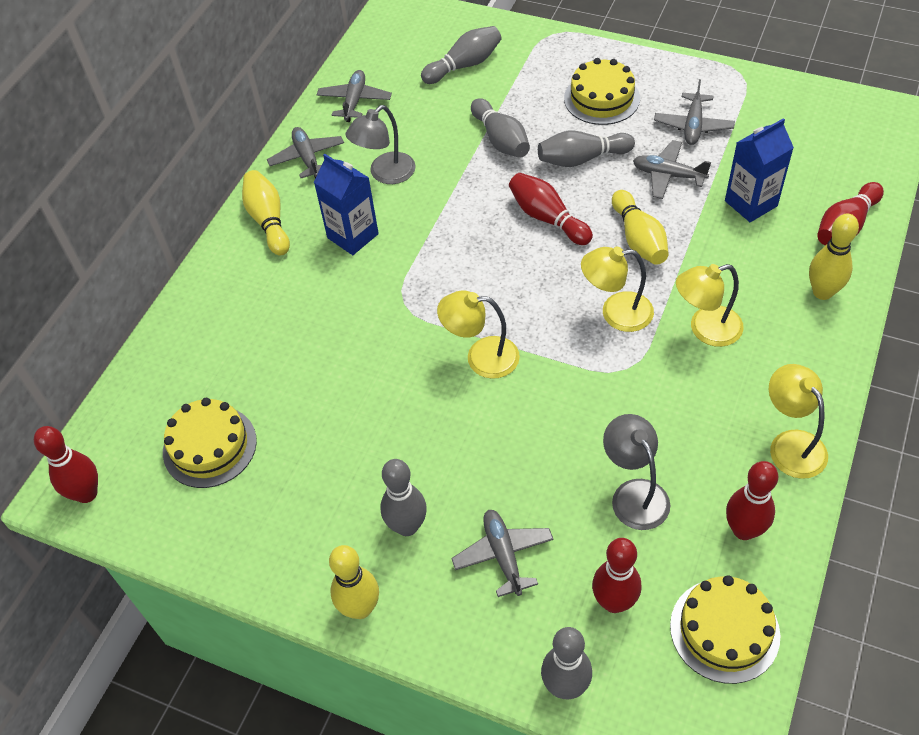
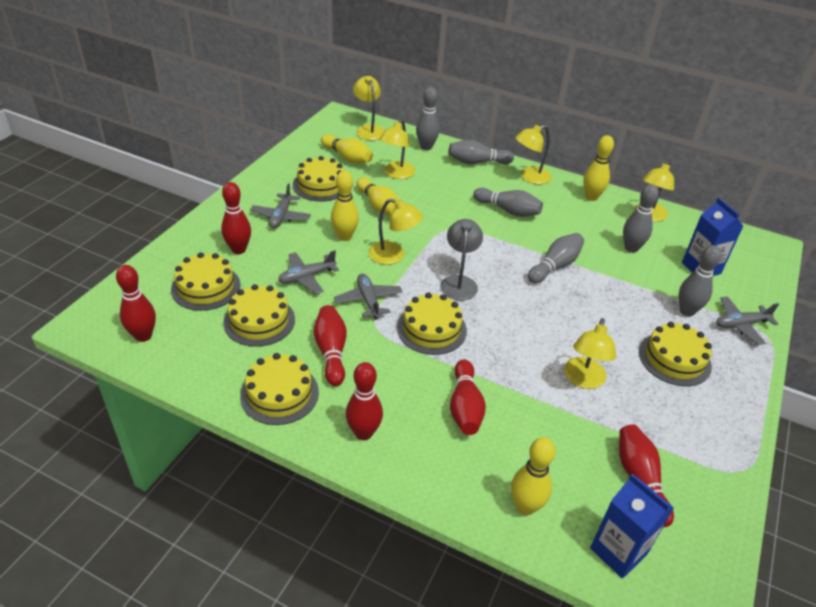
grey bowling pin: [380,459,427,536] [421,26,502,84] [471,98,530,158] [538,131,635,167] [541,627,592,700] = 5 -> [416,87,440,150] [449,140,514,164] [473,188,543,217] [528,233,584,283] [623,184,659,253] [679,245,722,316] = 6
grey lamp: [346,105,416,184] [603,414,670,530] = 2 -> [440,219,483,300] = 1
grey plane: [267,127,344,178] [317,70,392,122] [451,510,554,597] [633,140,711,199] [654,79,735,145] = 5 -> [250,183,311,228] [278,250,339,294] [334,274,402,320] [716,296,779,345] = 4
red bowling pin: [34,426,98,503] [509,173,593,245] [592,538,641,613] [726,461,778,540] [817,182,884,246] = 5 -> [116,265,156,342] [221,182,251,254] [314,305,347,386] [346,362,383,440] [450,360,486,435] [619,424,674,527] = 6
yellow bowling pin: [242,170,290,256] [329,545,379,619] [612,190,669,265] [809,214,859,300] = 4 -> [321,134,373,164] [331,171,359,241] [356,177,399,215] [511,437,555,515] [583,135,614,201] = 5
yellow cake: [163,398,257,488] [564,58,640,125] [670,575,780,684] = 3 -> [171,252,240,311] [223,284,295,347] [240,353,319,425] [293,156,344,202] [397,293,467,355] [639,322,712,386] = 6
yellow lamp: [437,291,520,379] [581,247,654,332] [676,264,744,347] [769,364,828,479] = 4 -> [353,76,385,140] [368,198,423,265] [379,119,415,179] [515,125,552,184] [564,318,616,389] [635,161,674,222] = 6

